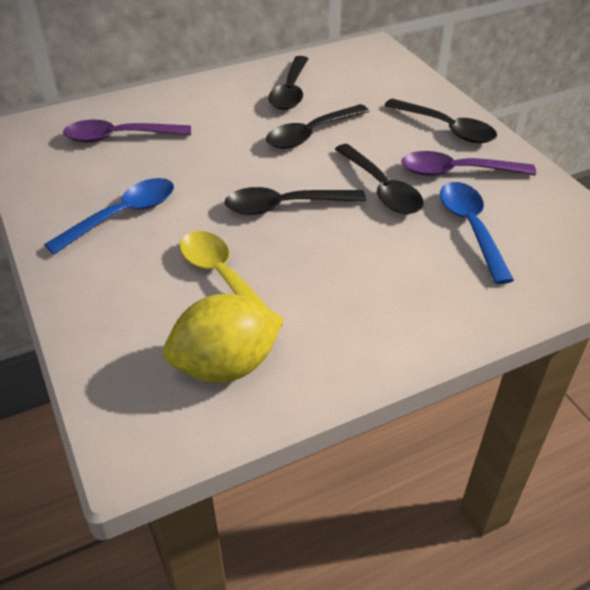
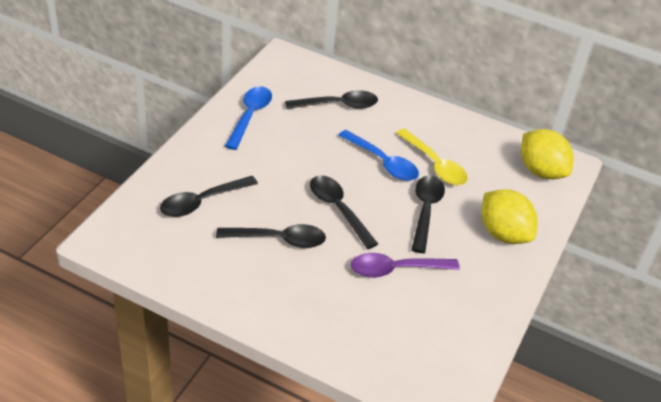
purple spoon: [63,120,191,142] [401,151,536,176] = 2 -> [351,253,460,278] = 1
yellow lemon: [163,294,284,383] = 1 -> [481,189,538,244] [521,129,573,179] = 2

